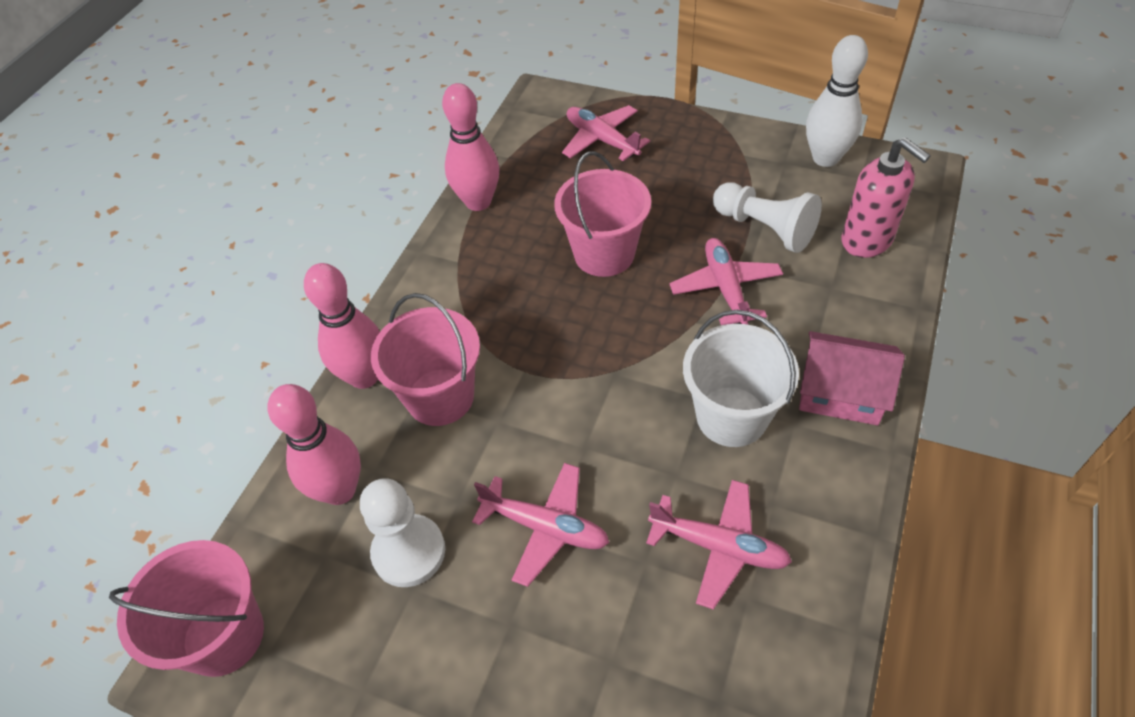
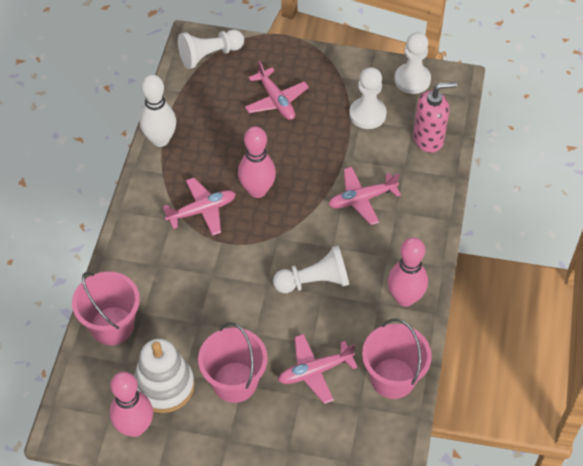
pink house: [799,331,905,426] = 1 -> none = 0
white bucket: [683,310,799,447] = 1 -> none = 0
white pawn: [360,478,445,587] [713,182,822,253] = 2 -> [178,29,244,69] [273,246,349,293] [349,67,387,129] [395,32,431,94] = 4
white stacking toy: none = 0 -> [134,339,195,413] = 1

